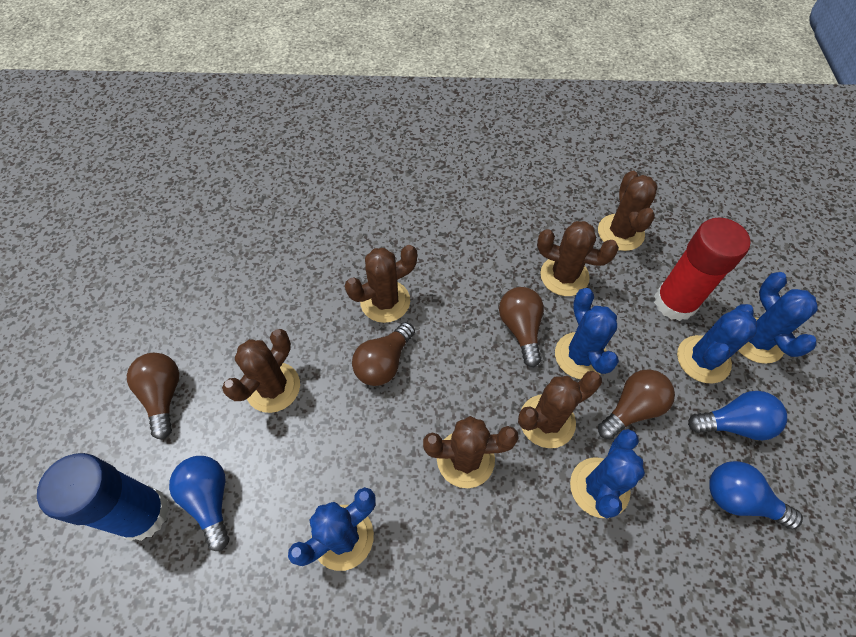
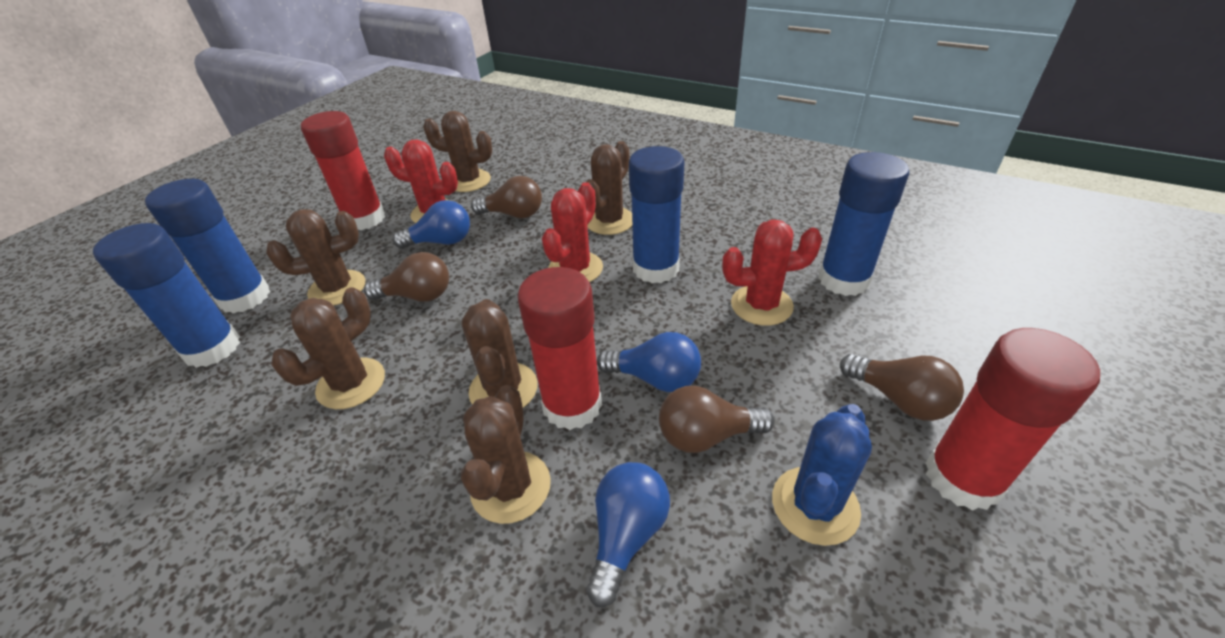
blue cactus: [288,487,376,571] [555,288,619,379] [570,429,645,518] [677,304,757,383] [738,272,818,364] = 5 -> [772,404,872,546] = 1
blue glue stick: [37,453,169,541] = 1 -> [93,223,240,368] [145,179,270,313] [629,146,684,283] [818,152,909,296] = 4
red cactus: none = 0 -> [384,139,458,223] [542,182,603,282] [722,219,822,326] = 3
red glue stick: [654,218,751,321] = 1 -> [301,111,385,230] [517,267,602,430] [926,328,1100,511] = 3

